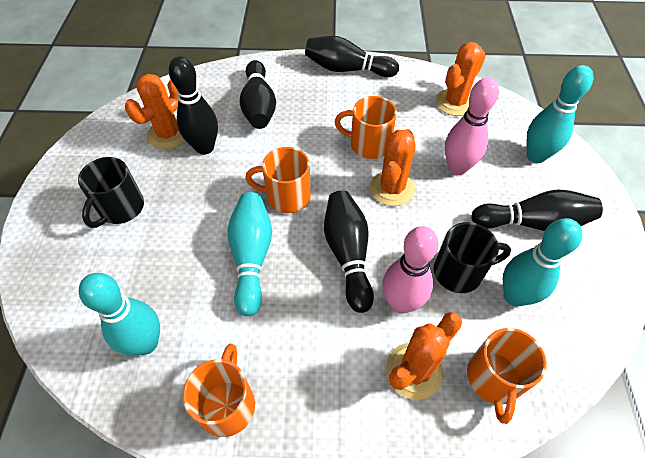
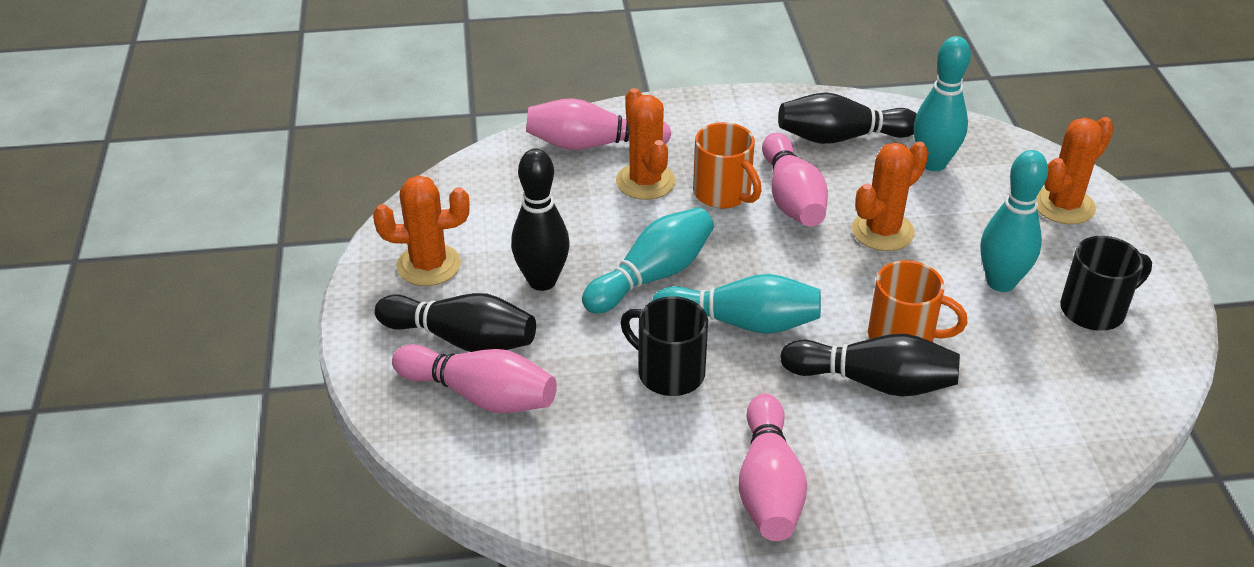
black bowling pin: [169,56,218,155] [239,60,276,129] [305,36,399,77] [324,190,374,313] [471,189,603,231] = 5 -> [375,293,536,352] [511,149,569,291] [778,92,917,144] [780,334,960,397] = 4
orange mug: [183,344,255,437] [245,147,311,213] [335,96,397,159] [467,328,547,424] = 4 -> [693,122,762,209] [868,260,967,342] = 2
pink bowling pin: [382,226,439,314] [445,78,499,175] = 2 -> [392,344,557,413] [526,98,671,150] [739,394,807,541] [762,133,828,227] = 4

